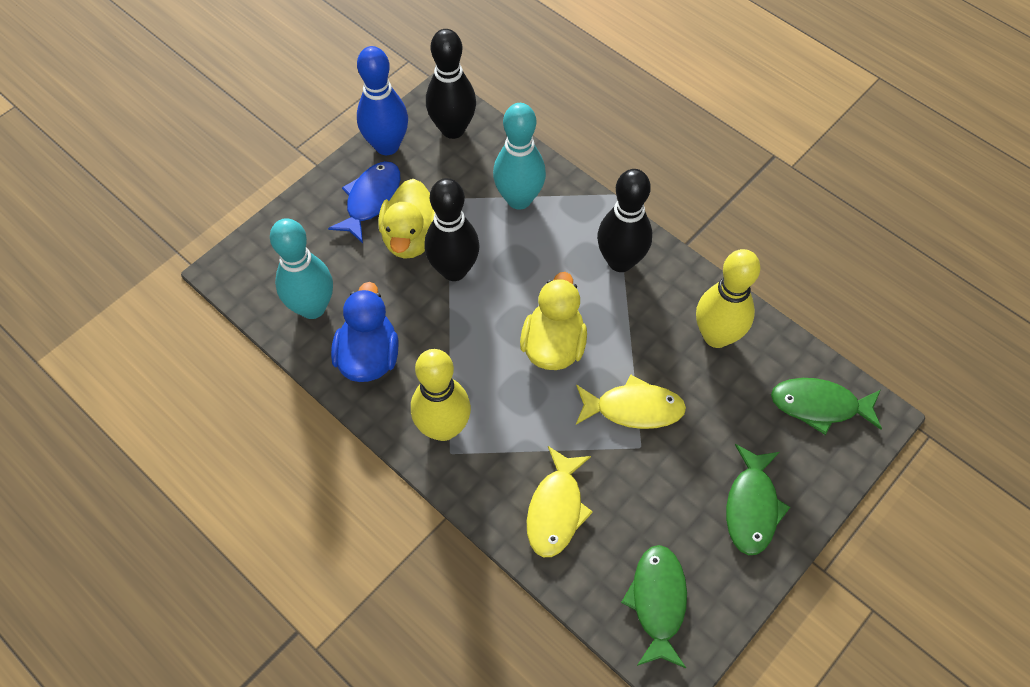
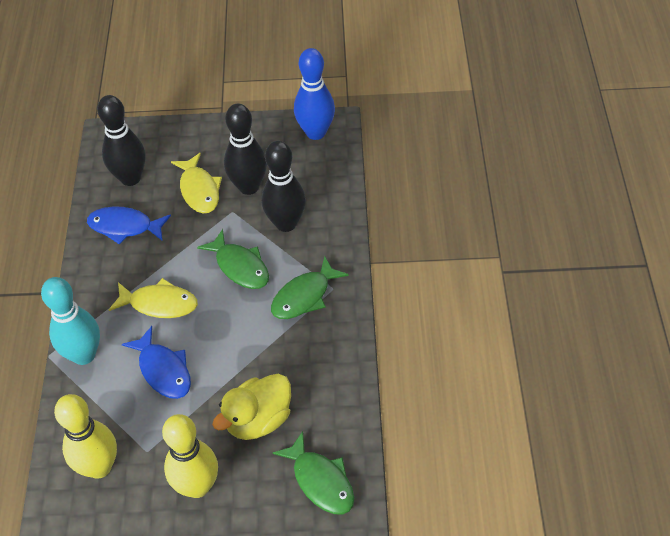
blue duck: [331,282,399,382] = 1 -> none = 0
blue fish: [328,161,400,243] = 1 -> [87,206,171,245] [121,326,191,399] = 2
turquoise bowling pin: [270,218,333,319] [493,103,546,210] = 2 -> [41,277,100,365] = 1
yellow duck: [378,179,435,259] [520,272,587,370] = 2 -> [212,374,291,440] = 1

